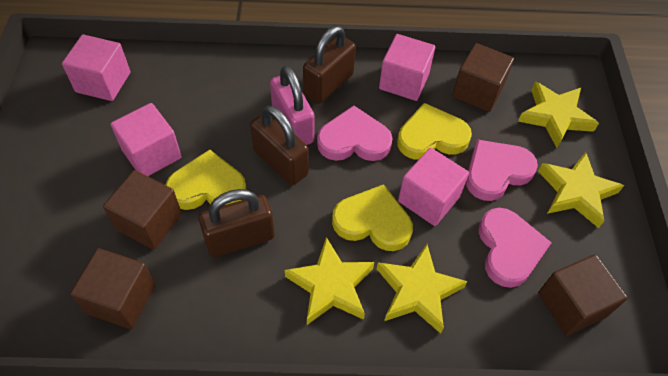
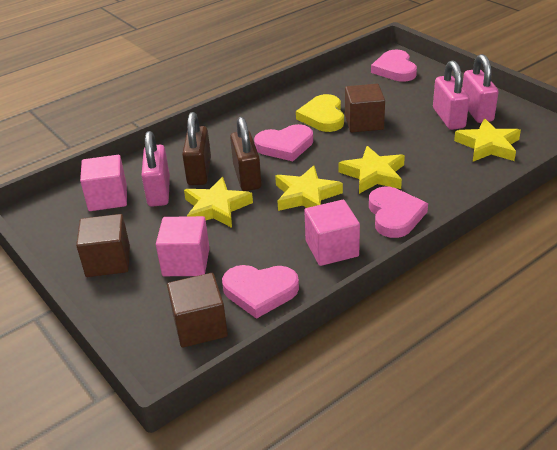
brown cube: [70,248,156,329] [103,170,182,250] [452,43,514,112] [538,254,628,336] = 4 -> [76,214,130,277] [167,273,228,348] [345,84,385,132] = 3
brown padlock: [198,189,275,257] [250,105,309,185] [303,26,356,104] = 3 -> [182,112,211,185] [230,117,262,191] = 2
pink cube: [62,34,131,101] [111,103,182,176] [379,34,435,101] [398,148,469,226] = 4 -> [80,155,127,211] [156,216,210,276] [304,200,360,266] = 3
pink heart: [317,105,393,161] [466,140,538,201] [478,208,552,288] = 3 -> [222,265,299,319] [254,124,313,161] [369,187,428,238] [371,50,417,82] = 4
pink padlock: [270,66,315,145] = 1 -> [141,131,170,207] [433,60,470,130] [462,54,499,123] = 3
yellow heart: [165,149,247,210] [332,184,413,251] [397,103,472,160] = 3 -> [296,94,344,132] = 1

